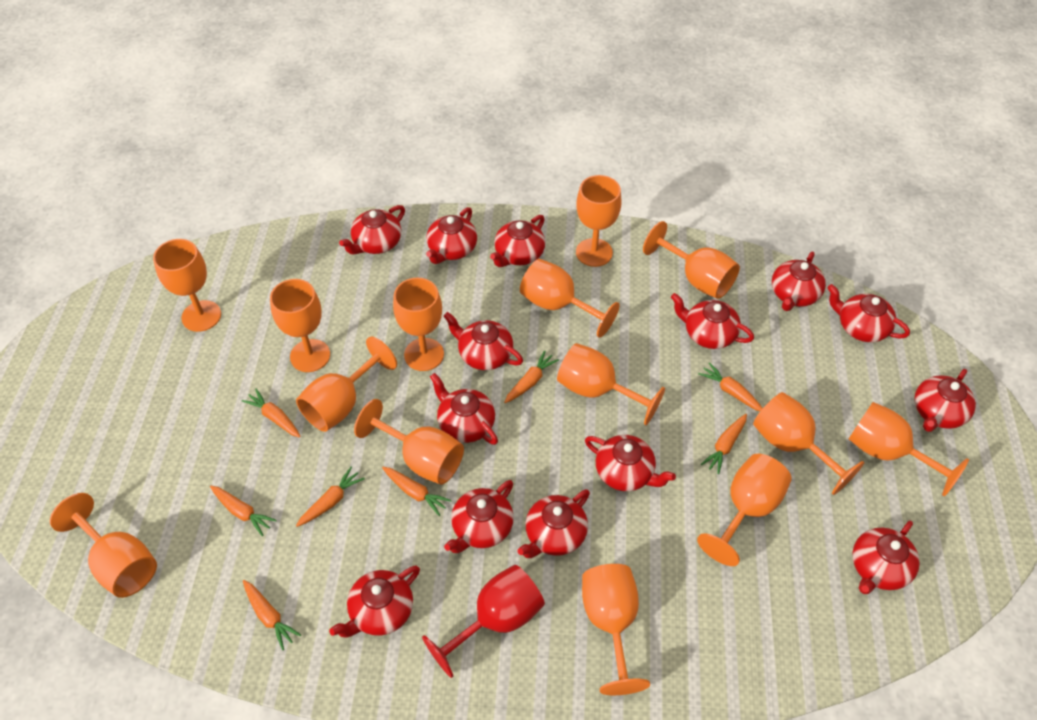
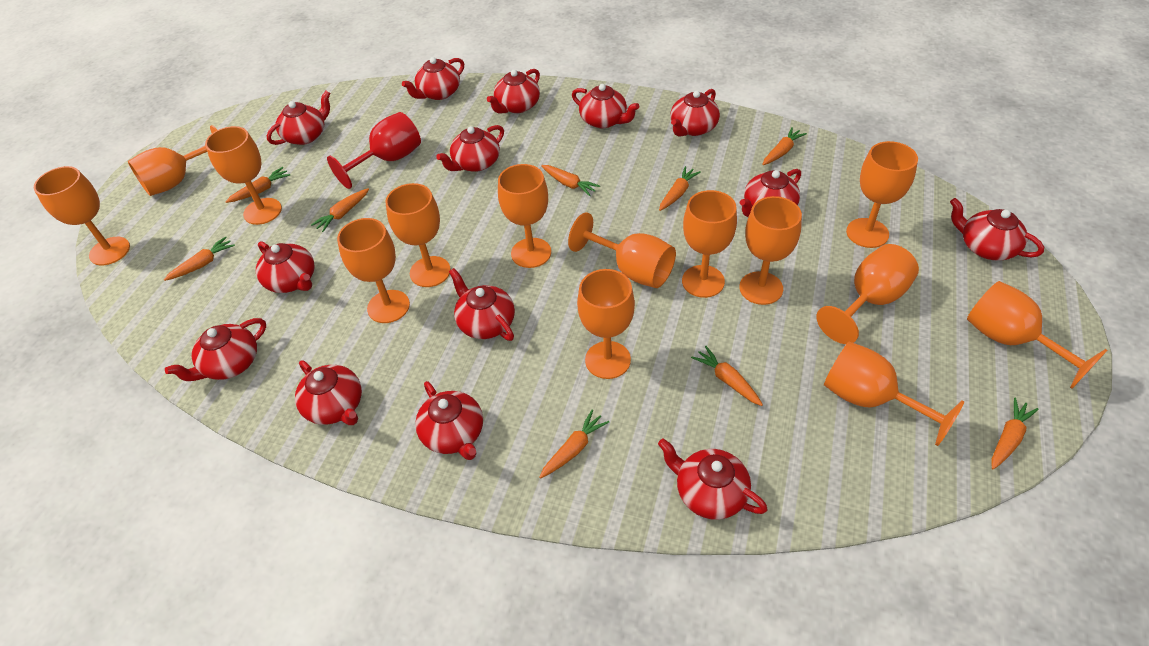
orange carrot: [210,486,277,536] [242,389,301,438] [243,580,301,650] [296,467,365,527] [382,467,452,516] [504,350,559,403] [698,362,763,411] [701,414,747,474] = 8 -> [164,236,235,281] [225,167,290,203] [311,188,369,232] [539,410,609,478] [541,165,600,196] [659,166,701,211] [691,346,763,406] [762,127,807,165] [991,398,1039,469] = 9

